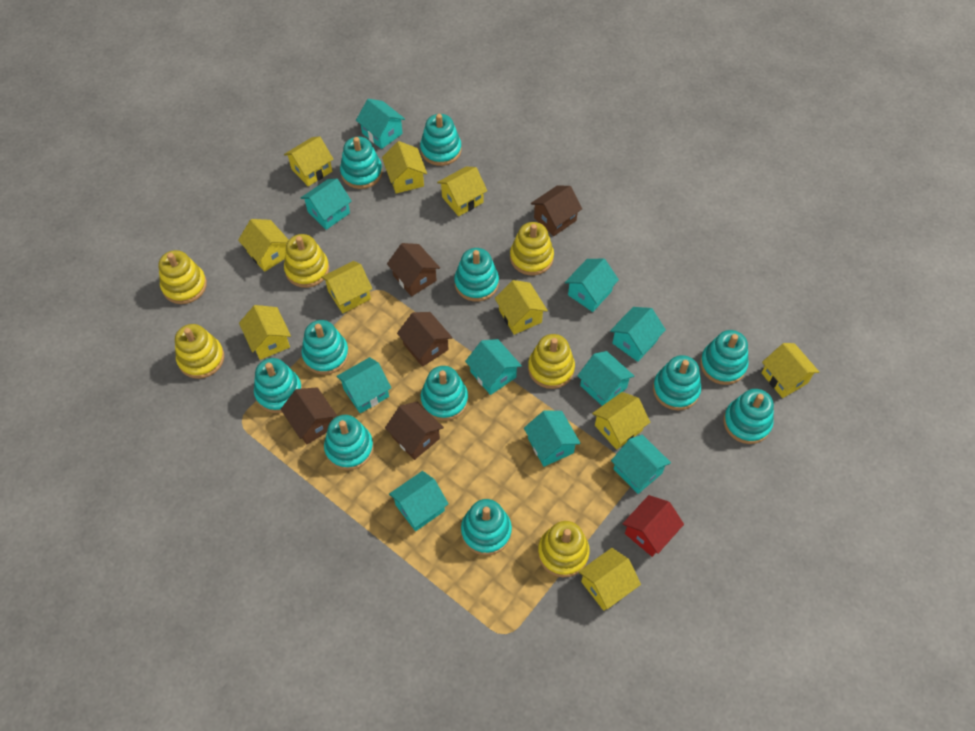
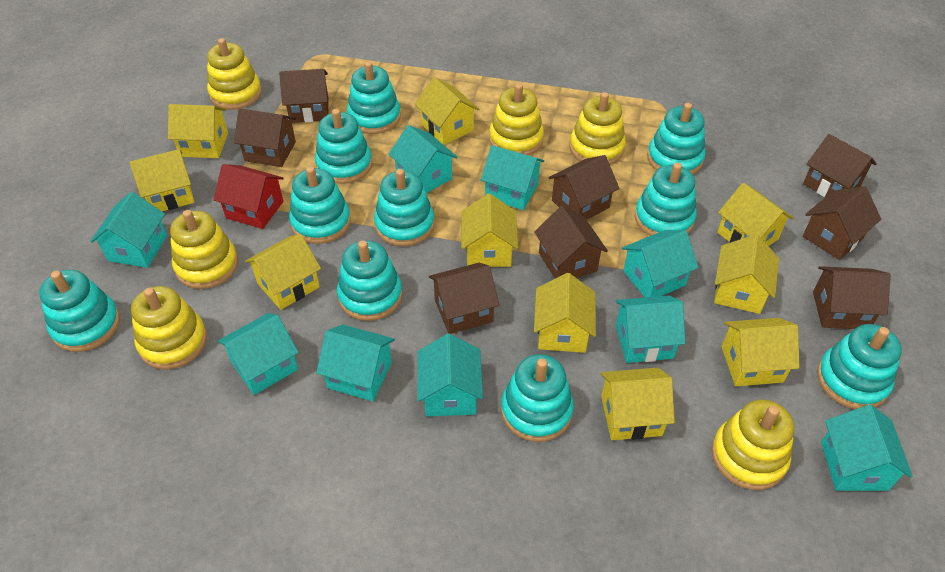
brown house: [280,387,337,444] [385,402,444,460] [387,243,440,297] [397,312,453,367] [531,186,582,236] = 5 -> [234,108,296,167] [279,69,328,123] [429,263,499,334] [534,206,608,278] [548,155,620,220] [803,134,877,197] [803,186,881,260] [813,266,891,329] = 8
turquoise house: [301,179,352,230] [336,357,391,413] [356,99,405,149] [389,471,449,531] [465,339,522,395] [524,410,581,467] [565,259,619,312] [577,351,634,406] [610,307,666,362] [611,435,671,494] = 10 -> [90,192,167,268] [218,313,299,395] [316,324,395,401] [389,125,458,193] [417,334,483,416] [481,145,544,210] [616,295,686,363] [622,230,699,297] [821,405,913,491] = 9
turquoise stacking toy: [254,358,302,413] [301,320,349,375] [324,415,374,470] [340,137,382,189] [420,114,462,166] [421,366,468,421] [454,248,499,302] [461,499,512,555] [653,355,701,410] [700,330,749,385] [723,389,774,444] = 11 -> [39,270,120,352] [289,166,351,244] [315,109,372,184] [337,240,403,321] [347,61,401,134] [374,169,435,246] [501,354,574,442] [635,163,697,236] [647,103,705,174] [817,324,902,409] = 10

